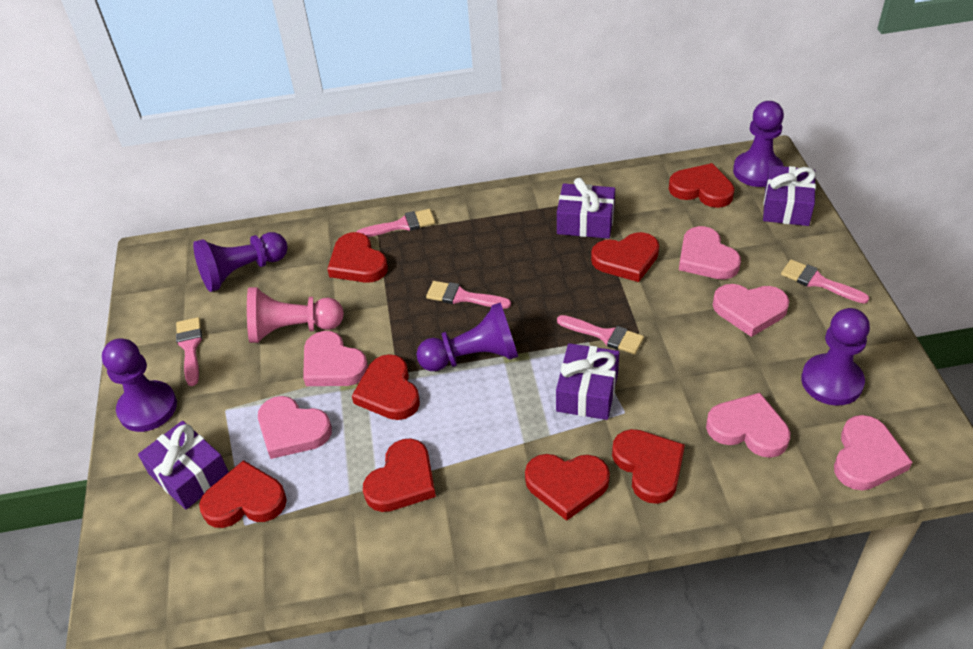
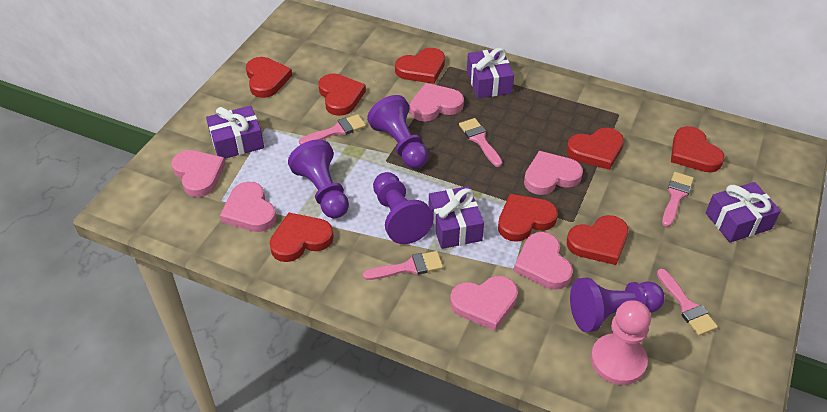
purple pawn: [102,338,177,432] [193,232,288,292] [417,302,518,371] [733,101,784,187] [801,308,870,406] = 5 -> [288,139,349,218] [367,95,429,169] [373,172,434,244] [570,277,665,332] = 4

